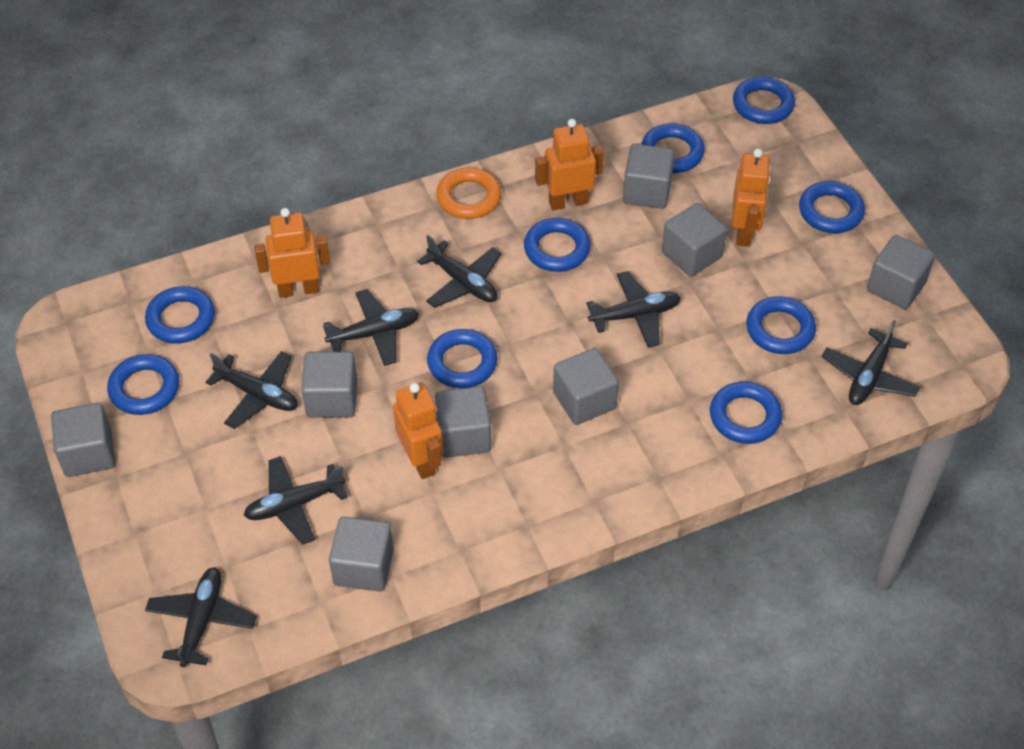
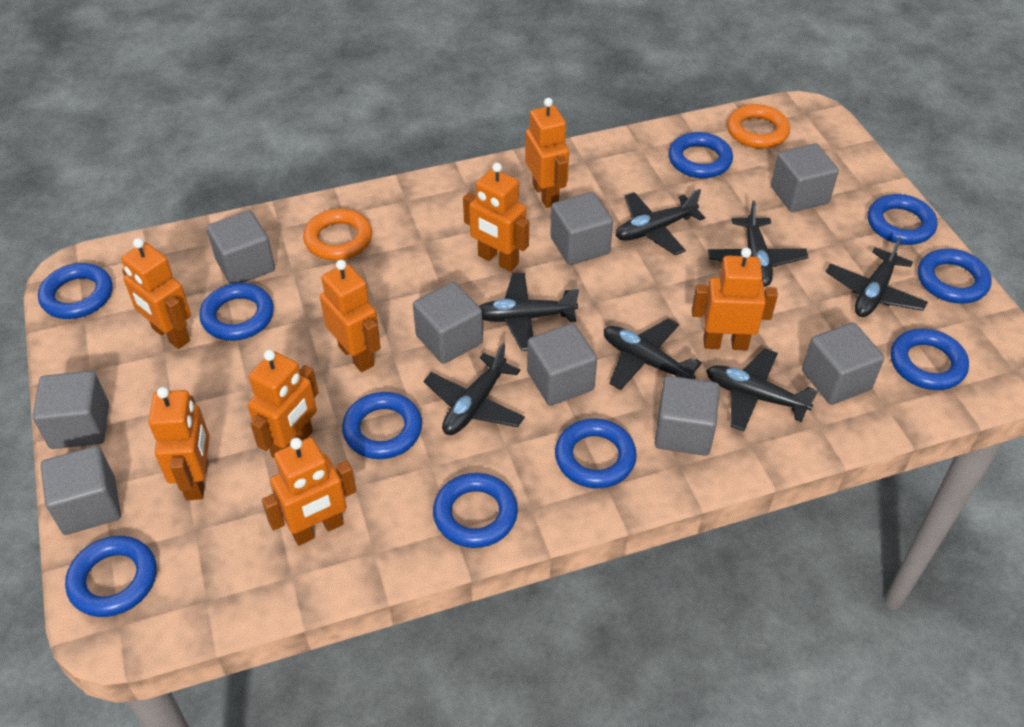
blue ring: [107,354,179,415] [145,286,215,344] [427,329,498,388] [524,218,591,272] [641,123,705,173] [710,382,782,444] [733,77,795,124] [746,296,816,354] [799,181,865,233] = 9 -> [38,263,112,319] [65,536,156,617] [199,283,274,341] [342,392,422,459] [433,473,518,548] [555,419,637,488] [669,132,733,178] [868,194,937,245] [891,328,969,390] [918,249,992,304] = 10
grey cube: [51,403,115,477] [301,352,357,418] [329,516,394,591] [435,386,492,458] [553,348,619,425] [623,144,675,209] [662,203,727,277] [867,235,935,309] = 8 -> [33,371,109,449] [41,446,121,535] [207,210,275,284] [413,282,483,364] [527,323,597,406] [550,192,613,265] [655,376,720,456] [771,144,839,212] [802,322,884,405] = 9
orange ring: [436,167,502,219] = 1 -> [303,209,372,260] [727,104,790,149] = 2
orange robot: [254,208,330,298] [393,382,443,479] [535,119,604,210] [732,149,771,247] = 4 -> [121,238,191,349] [148,387,210,500] [248,350,319,458] [262,437,356,545] [320,260,381,372] [463,163,529,272] [525,98,569,208] [692,247,778,350] = 8

